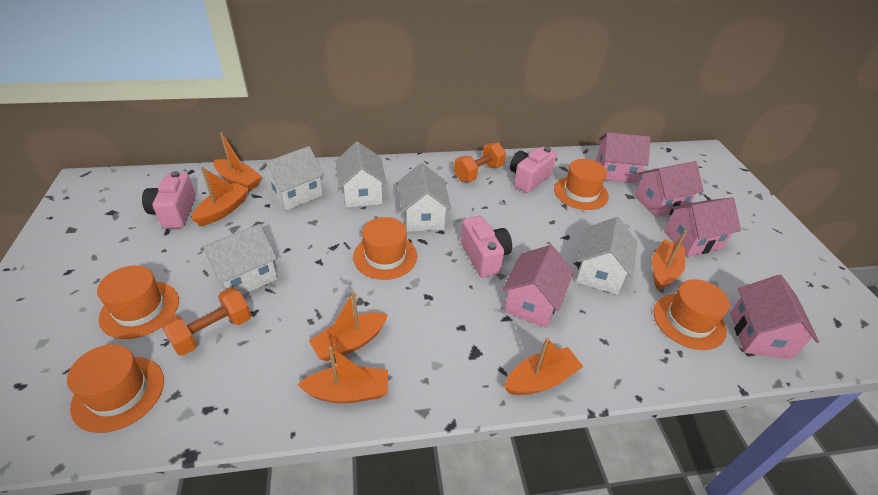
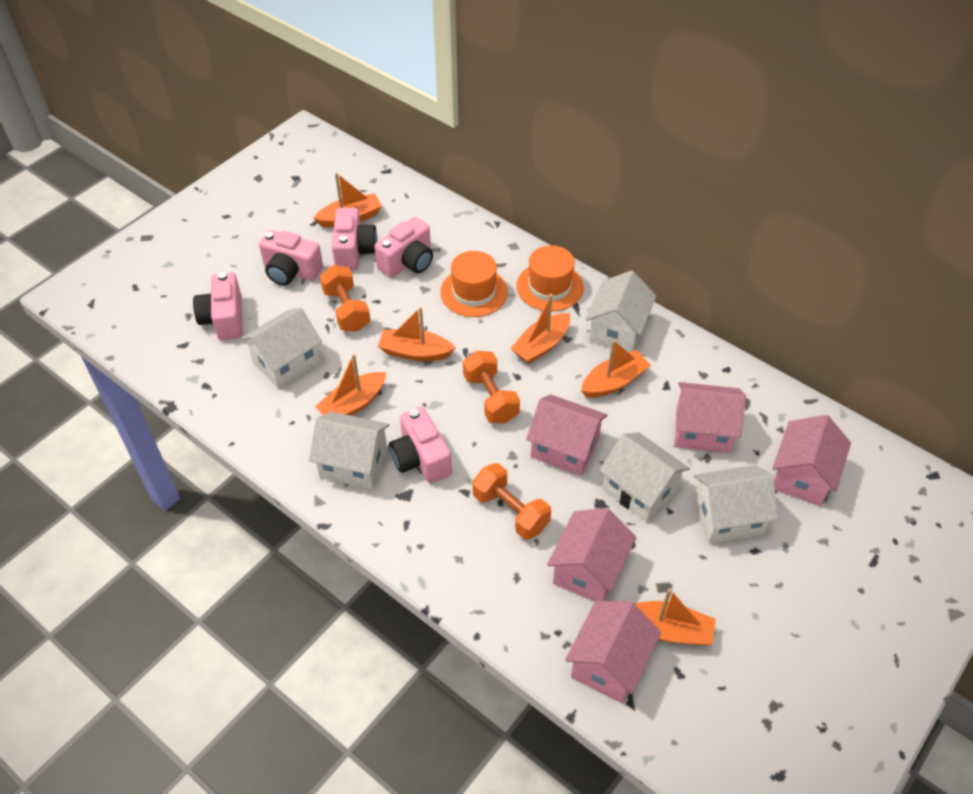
orange dumbbell: [161,287,251,356] [454,143,506,182] = 2 -> [320,265,370,332] [463,351,520,423] [472,463,551,540] = 3
orange hat: [67,344,164,433] [97,266,179,339] [353,217,417,280] [554,159,609,210] [654,279,730,350] = 5 -> [440,251,508,317] [516,245,584,311] = 2
pink camera: [142,171,196,229] [461,216,512,278] [510,147,557,193] = 3 -> [193,272,243,340] [259,230,323,286] [332,208,378,270] [374,217,433,278] [389,406,452,483] = 5

